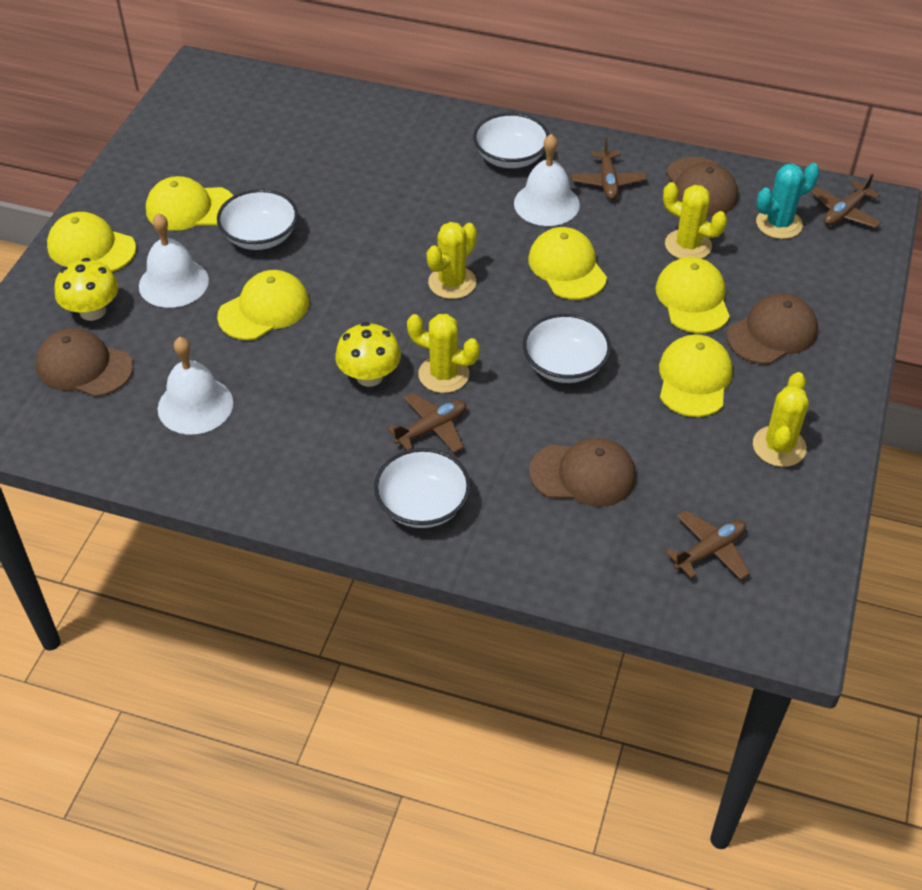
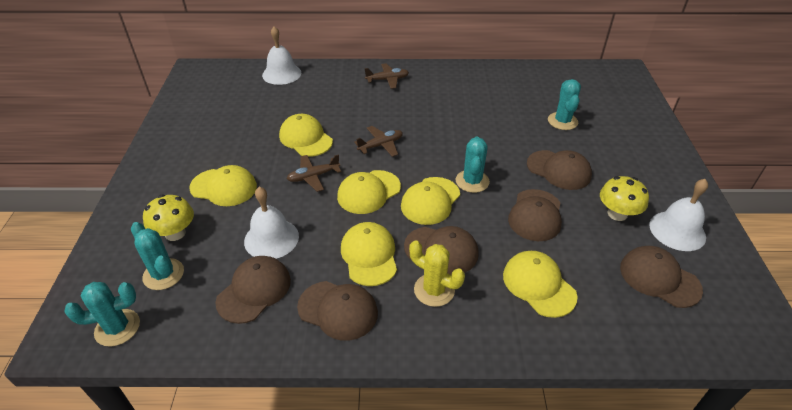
brown cap: [36,328,133,397] [529,438,636,507] [666,156,738,216] [727,294,818,364] = 4 -> [215,256,291,324] [297,281,378,341] [404,226,479,275] [508,189,562,241] [527,150,592,190] [620,246,703,308] = 6
brown plane: [388,393,466,453] [571,137,647,200] [666,510,750,580] [811,174,881,228] = 4 -> [287,154,341,192] [354,126,403,157] [364,63,409,89] = 3
turquoise cactus: [756,163,820,239] = 1 -> [64,282,140,346] [131,222,184,290] [456,136,490,193] [548,79,581,130] = 4
white bowl: [217,189,298,250] [374,448,470,528] [473,113,549,168] [523,314,611,383] = 4 -> none = 0
yellow cactus: [407,314,480,393] [427,222,477,299] [663,182,727,259] [753,372,809,467] = 4 -> [409,240,465,307] = 1

